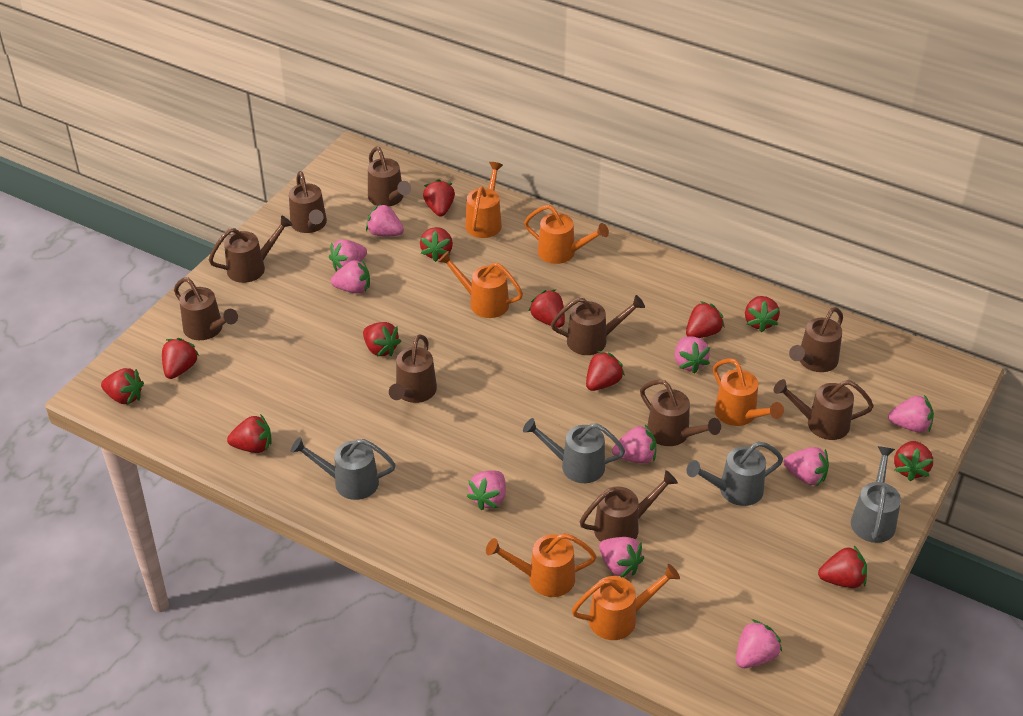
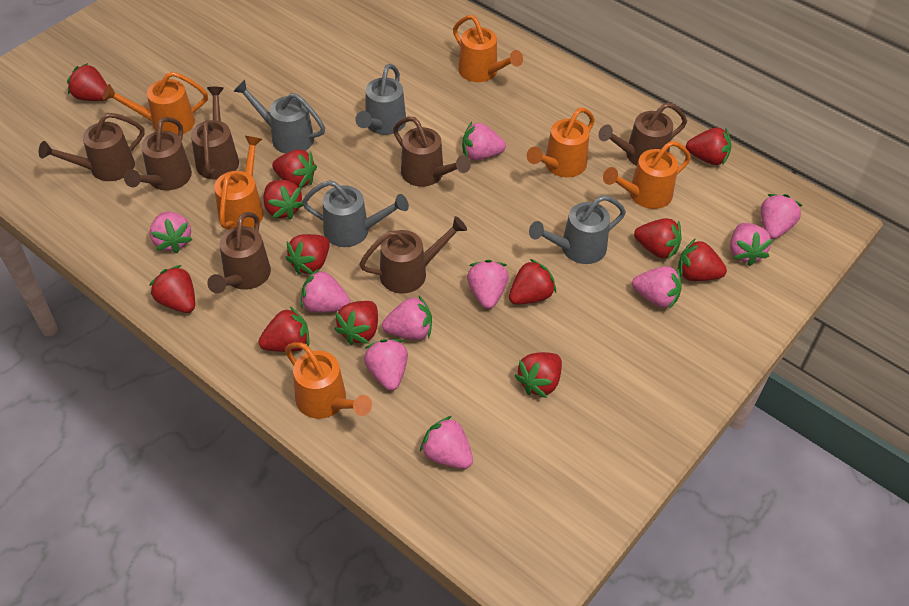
brown watering can: [174,277,238,340] [209,215,293,283] [289,171,327,233] [368,147,411,207] [389,334,437,403] [551,295,645,355] [580,470,678,542] [640,380,721,446] [774,379,874,440] [789,307,843,372] = 10 -> [39,113,145,181] [124,117,192,190] [191,87,239,180] [207,212,271,293] [359,216,467,293] [393,117,471,187] [598,103,687,166] = 7

